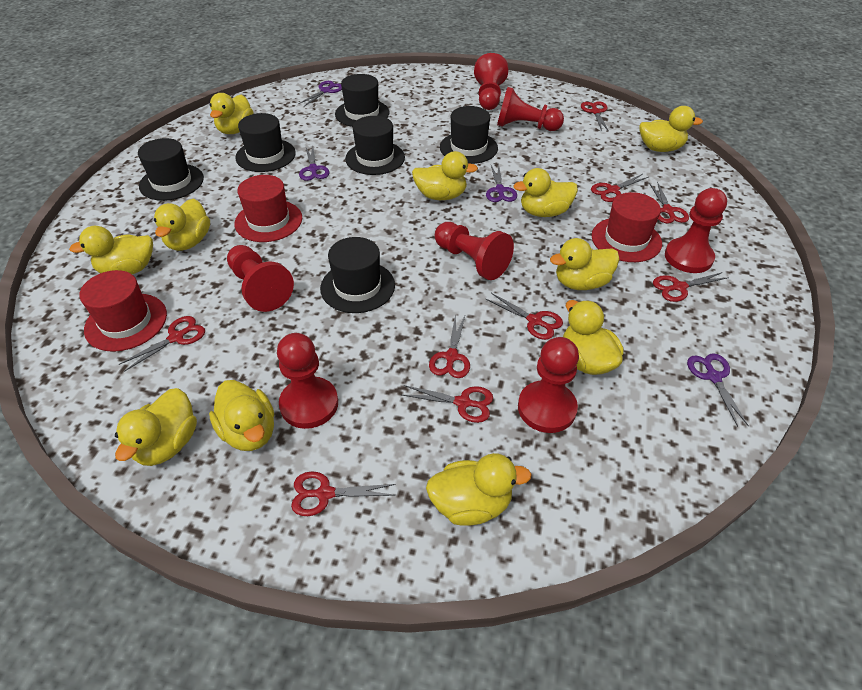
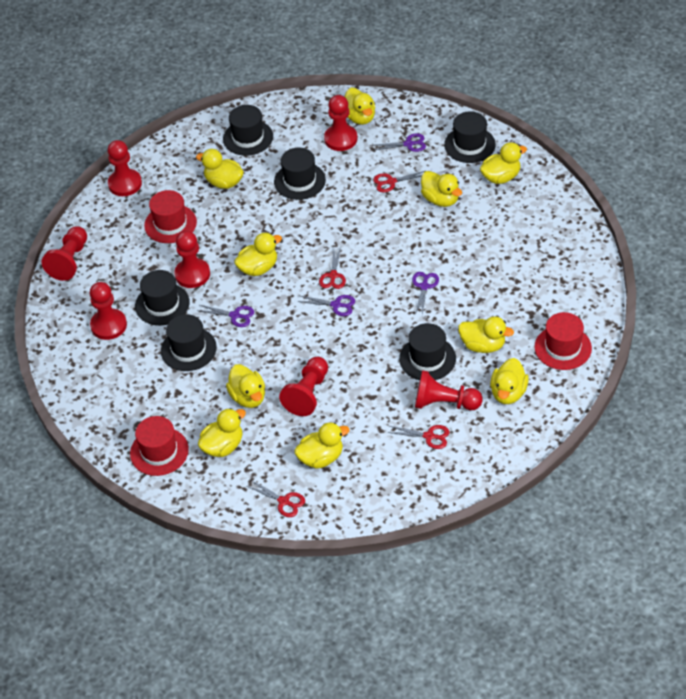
red scissors: [119,316,205,372] [291,471,396,516] [402,385,493,423] [429,313,470,378] [486,293,563,340] [581,102,609,132] [591,174,649,202] [649,182,689,224] [653,272,729,302] = 9 -> [247,480,305,517] [319,247,346,289] [373,171,425,192] [387,425,450,449] = 4
yellow duck: [69,226,153,274] [115,388,197,466] [154,199,210,251] [209,93,254,134] [209,380,274,451] [412,151,478,200] [426,453,532,526] [513,168,578,217] [550,238,619,290] [563,300,624,375] [640,106,703,152] = 11 -> [196,149,244,189] [198,408,246,457] [226,364,265,408] [234,233,282,276] [294,423,350,469] [345,88,375,125] [421,171,462,207] [458,316,514,353] [480,142,527,184] [490,358,529,404] = 10

